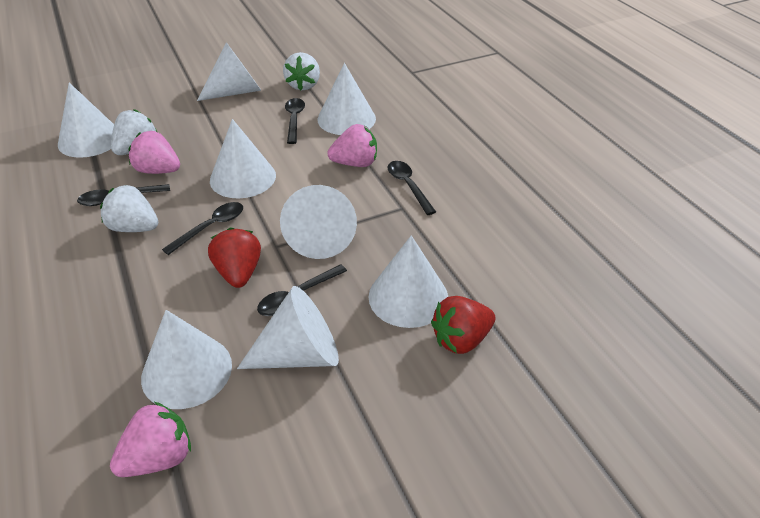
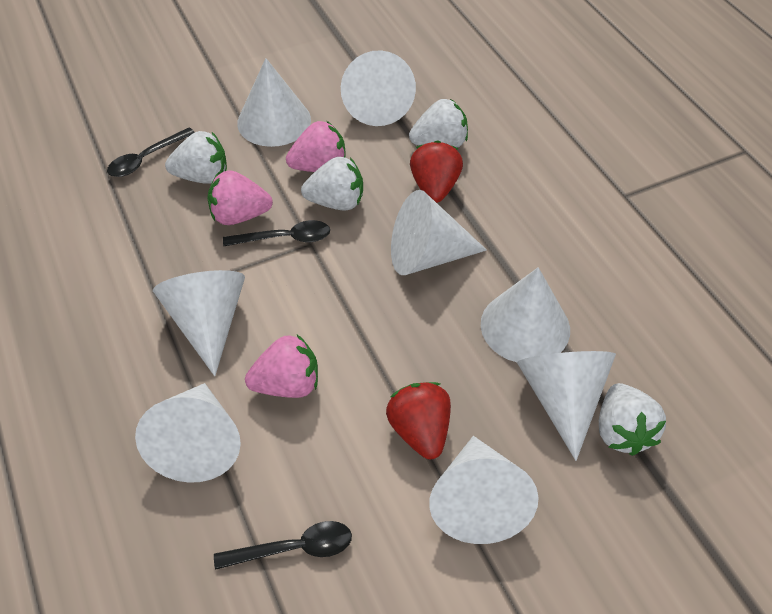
black spoon: [77,184,170,206] [162,202,243,255] [257,264,347,316] [285,98,305,144] [388,161,436,215] = 5 -> [107,128,195,177] [214,521,352,570] [223,220,330,247] = 3
white strawberry: [100,185,158,232] [111,109,157,155] [283,52,320,91] = 3 -> [165,131,227,184] [301,157,363,211] [409,99,468,148] [599,383,666,456] = 4

